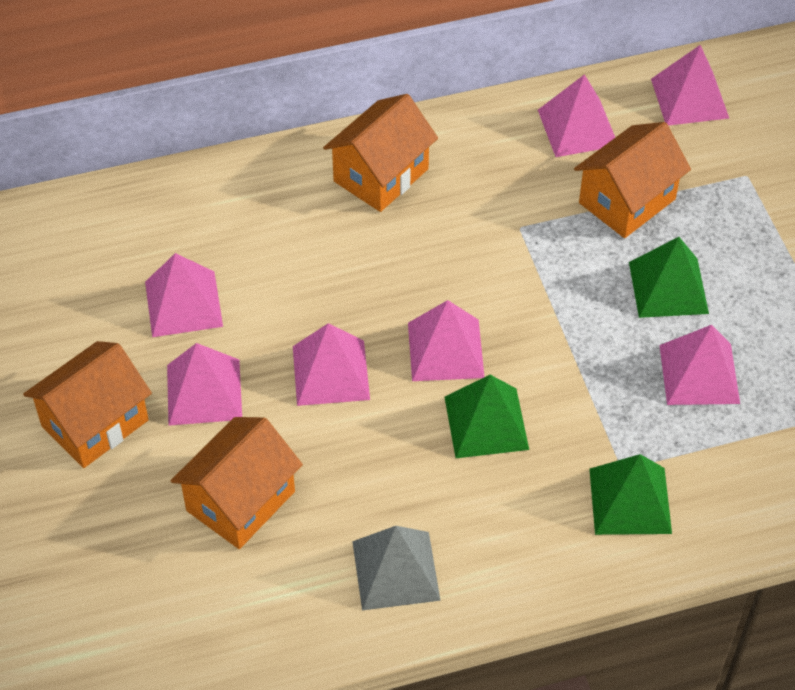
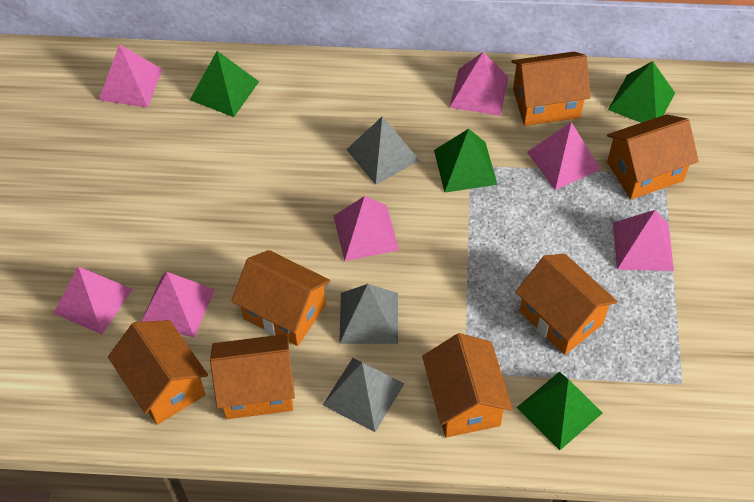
green pyramid: [444,375,529,458] [589,454,672,535] [629,237,709,318] = 3 -> [190,51,259,117] [434,129,497,193] [516,372,602,450] [608,61,675,123] = 4
grey pyramid: [352,526,441,610] = 1 -> [323,358,404,432] [339,284,398,344] [346,116,420,185] = 3
orange house: [23,341,152,468] [170,417,303,549] [323,94,438,212] [574,122,691,238] = 4 -> [108,320,208,425] [210,334,295,419] [232,250,331,346] [422,333,512,438] [511,52,591,126] [516,254,618,355] [607,114,699,199] = 7

